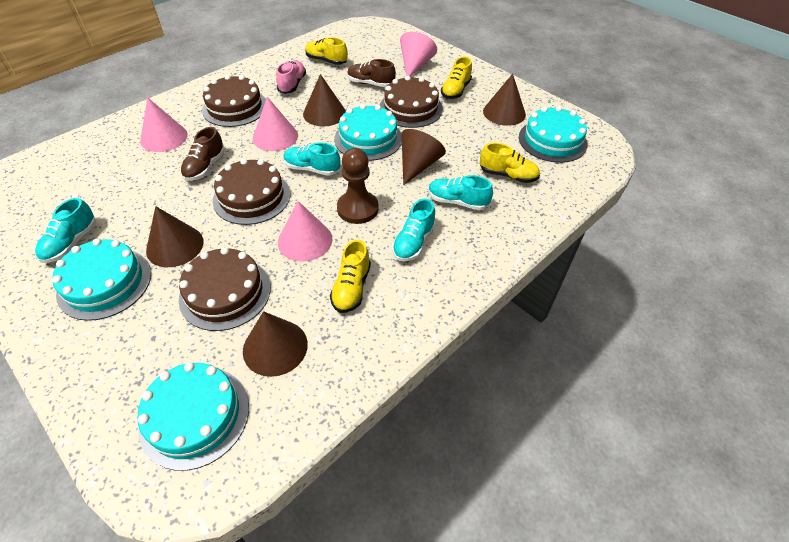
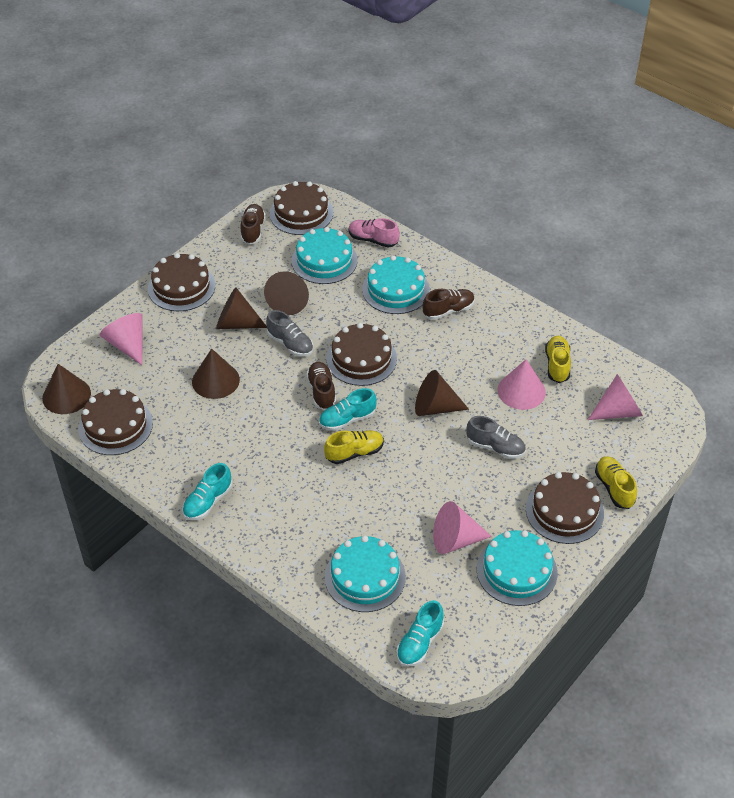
brown cake: [179,247,271,331] [202,75,266,127] [213,159,290,225] [380,76,443,128] = 4 -> [78,389,153,455] [148,253,215,311] [269,181,333,235] [326,323,397,386] [526,472,604,544] = 5
brown pawn: [337,148,379,224] = 1 -> none = 0
brown shoe: [180,127,225,181] [347,59,396,87] = 2 -> [241,204,266,244] [306,362,336,410] [423,289,475,320] = 3
grey shoe: none = 0 -> [266,310,313,357] [466,416,526,459] = 2
turquoise shoe: [35,198,96,263] [283,142,340,176] [392,198,436,261] [428,175,493,210] = 4 -> [182,463,232,520] [319,388,377,431] [396,600,444,667] = 3
yellow shoe: [305,37,348,65] [330,239,371,313] [441,56,472,99] [480,143,540,183] = 4 -> [324,430,384,464] [545,336,571,383] [595,456,637,509] = 3

